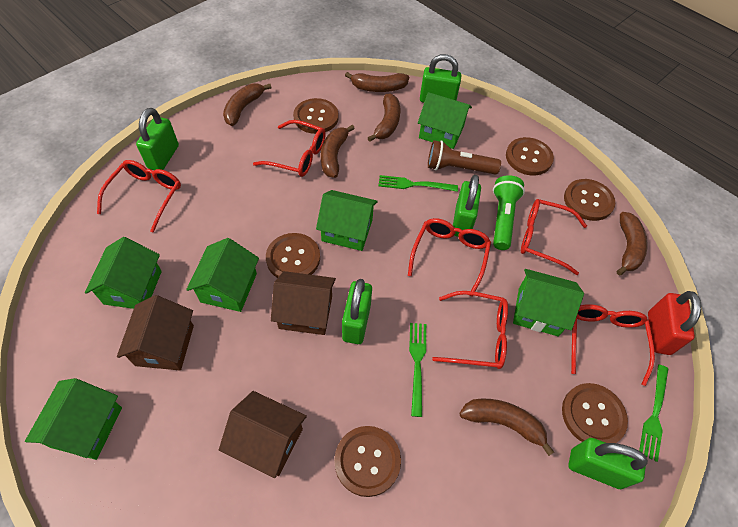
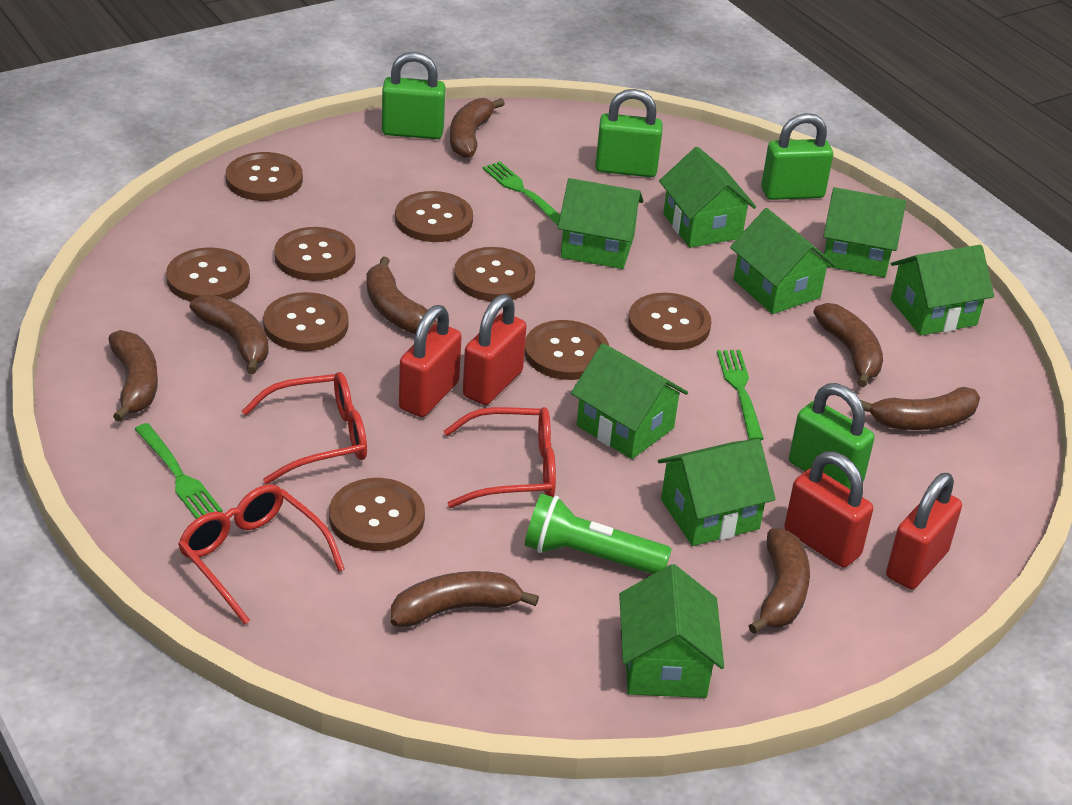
brown banana: [223,83,272,126] [321,125,355,178] [345,72,409,92] [368,94,400,142] [459,399,554,456] [617,212,647,275] = 6 -> [108,330,158,422] [190,295,269,374] [367,256,437,334] [391,571,539,627] [450,98,505,158] [748,528,810,634] [814,303,883,387] [860,387,980,430] = 8
brown button: [266,233,320,278] [293,98,339,134] [334,426,401,497] [506,137,554,175] [562,383,628,443] [564,179,615,221] = 6 -> [166,247,250,302] [226,152,303,201] [263,292,349,351] [274,227,356,281] [329,478,425,551] [395,191,473,242] [454,247,535,301] [524,320,609,380] [628,293,712,350] = 9
brown flashlight: [428,140,501,175] = 1 -> none = 0
brown house: [117,295,194,370] [219,391,307,478] [271,271,336,335] = 3 -> none = 0
green house: [25,378,122,460] [85,237,162,309] [186,238,259,312] [316,190,378,251] [418,92,472,149] [513,269,584,337] = 6 -> [558,178,644,269] [571,343,688,459] [619,564,724,698] [658,439,776,546] [659,147,756,248] [730,208,836,314] [823,187,906,277] [891,245,994,335] = 8
green padlock: [136,108,179,170] [342,279,372,344] [420,54,461,102] [453,175,481,237] [568,438,648,489] = 5 -> [382,52,446,139] [595,89,663,177] [761,113,833,200] [789,383,875,490] = 4
red glasses: [97,160,181,233] [253,120,326,177] [408,218,491,297] [432,291,508,369] [521,199,587,275] [571,304,655,386] = 6 -> [178,484,345,625] [242,372,367,484] [444,407,556,508] = 3
red padlock: [648,291,701,355] = 1 -> [399,305,462,417] [463,294,527,405] [784,451,873,568] [886,473,962,589] = 4

